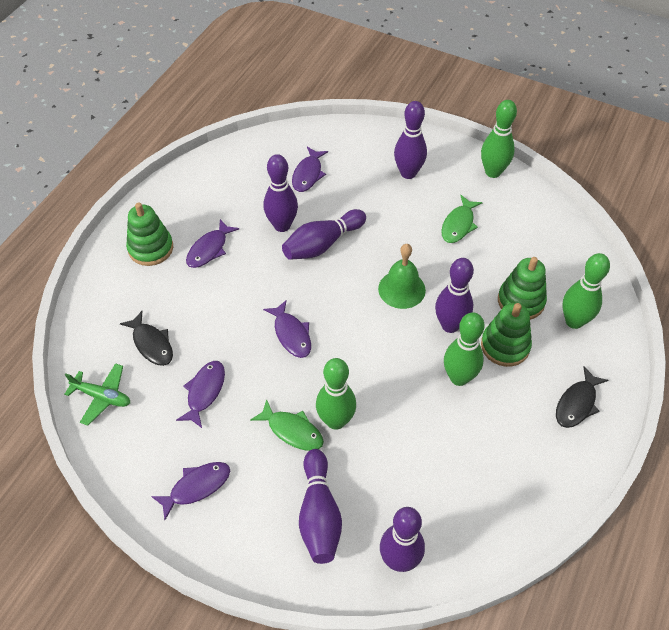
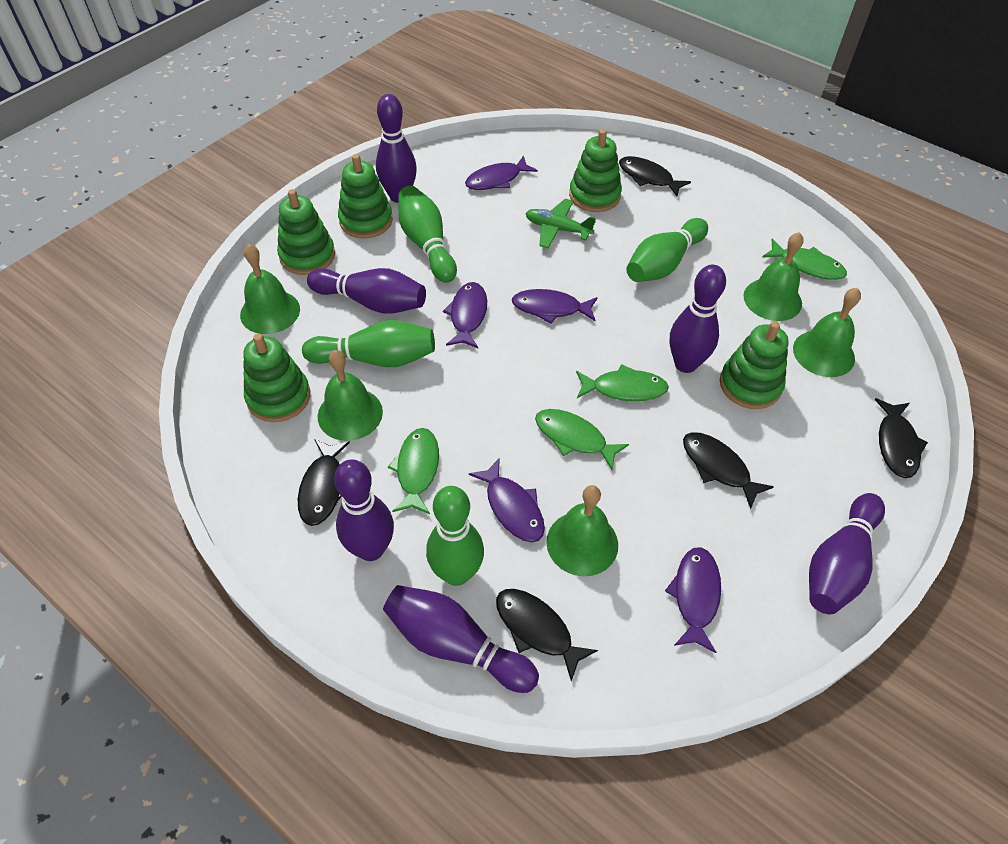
black fish: [120,311,173,366] [556,366,608,428] = 2 -> [298,439,350,526] [496,589,598,681] [619,156,691,196] [683,432,774,509] [874,398,928,478] = 5
green bell: [378,244,426,309] = 1 -> [240,244,300,334] [318,350,383,441] [546,485,618,577] [743,232,803,321] [793,288,861,377] = 5
green fish: [250,399,324,451] [441,195,483,243] = 2 -> [388,428,439,514] [535,409,629,470] [576,364,669,401] [762,239,847,280] = 4
green stacking toy: [126,202,173,266] [481,303,532,367] [498,257,547,320] = 3 -> [243,333,310,422] [277,189,335,275] [338,154,393,239] [569,129,622,212] [720,321,789,409] = 5

